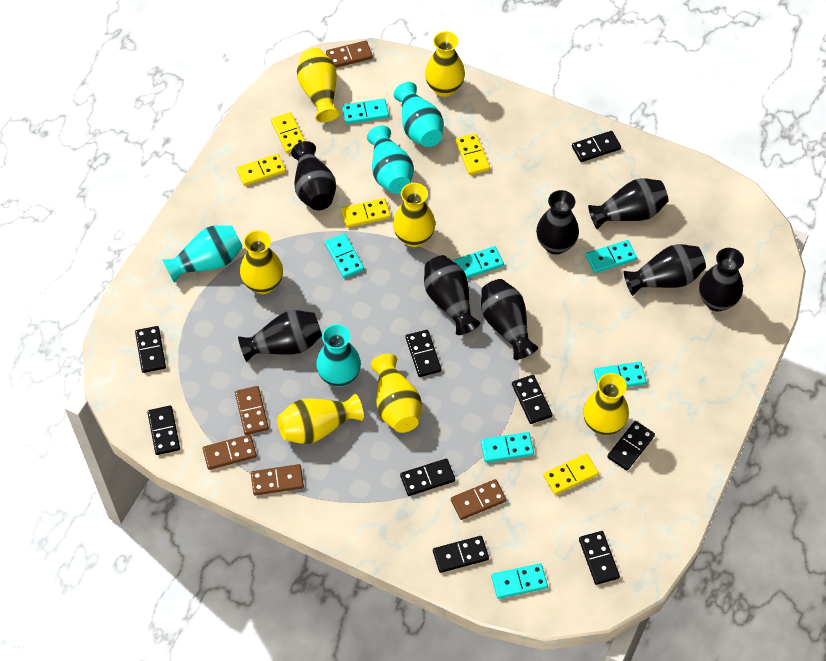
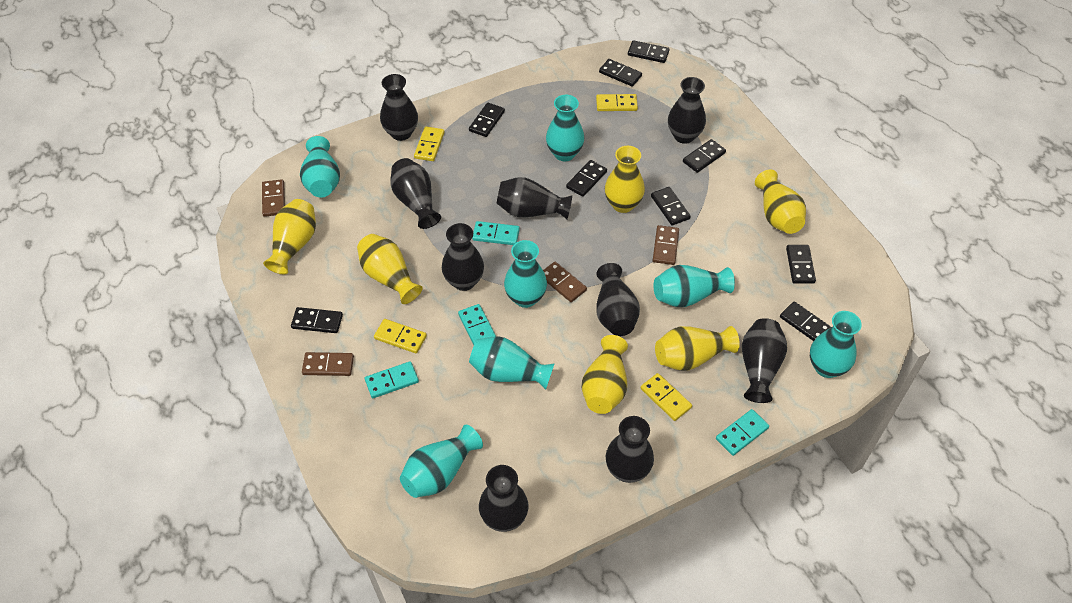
black vase: [238,310,322,362] [291,141,336,211] [424,255,480,335] [481,279,538,360] [536,190,579,255] [588,178,668,229] [624,244,706,296] [699,248,744,311] = 8 -> [380,74,418,141] [390,158,441,229] [442,223,484,291] [479,465,528,532] [496,177,572,219] [596,263,640,336] [606,416,654,483] [668,77,706,144] [742,318,787,403] = 9
brown domino: [202,434,257,470] [235,386,269,435] [251,464,304,496] [326,41,373,68] [451,479,506,520] = 5 -> [262,179,285,217] [302,352,354,376] [543,262,587,302] [653,225,679,265] = 4
turquoise domino: [325,233,364,278] [342,98,389,124] [453,246,504,278] [481,432,534,463] [491,563,548,599] [586,240,637,273] [594,362,646,387] = 7 -> [365,361,419,398] [458,304,496,345] [472,221,520,245] [716,409,769,456] = 4
turquoise vase: [162,225,243,283] [316,324,361,387] [367,125,414,194] [394,82,443,147] = 4 -> [300,136,340,198] [400,425,483,498] [469,336,555,390] [504,240,547,308] [546,95,584,161] [653,265,735,307] [810,311,862,378] = 7
yellow domino: [236,154,286,186] [271,112,305,153] [341,198,391,228] [455,133,490,175] [543,453,599,495] = 5 -> [374,319,427,353] [414,126,445,161] [596,94,638,111] [641,373,692,421] = 4
yellow vase: [240,230,283,294] [277,394,364,444] [297,48,340,122] [371,354,422,433] [393,183,435,247] [425,31,465,97] [583,373,629,435] = 7 -> [263,199,316,274] [357,234,423,304] [582,335,628,414] [605,146,645,213] [655,326,740,371] [755,170,806,234] = 6

